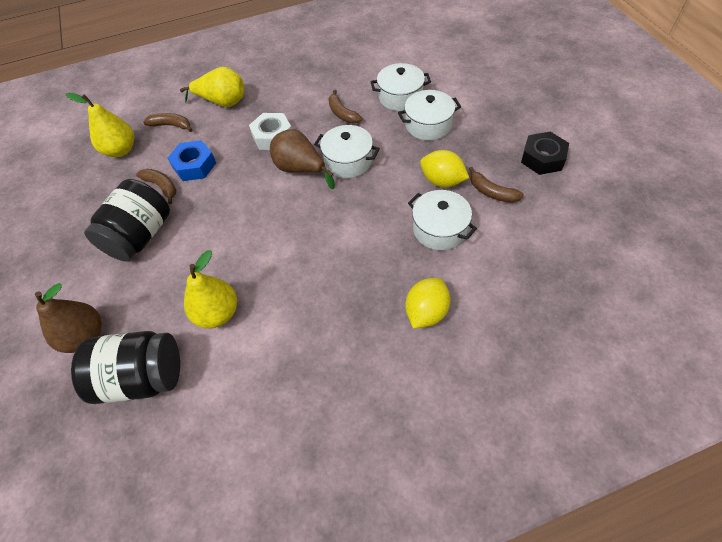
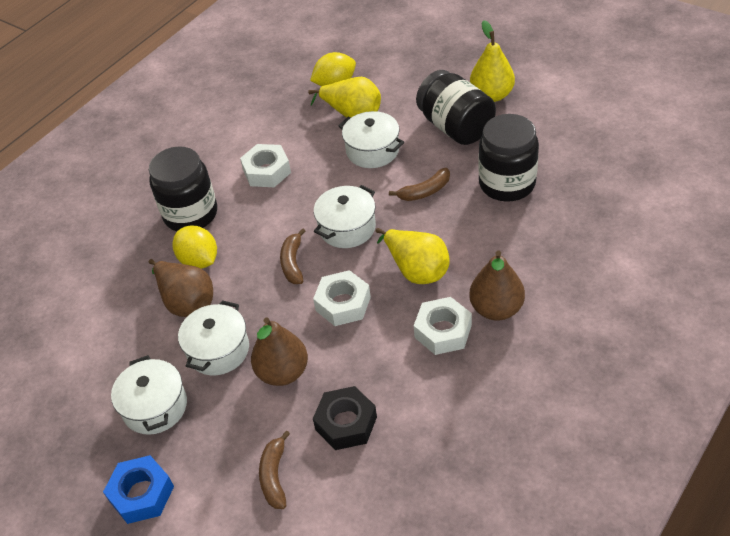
black jar: [71,331,180,404] [84,179,170,261] = 2 -> [149,146,217,232] [416,70,496,145] [478,114,539,202] = 3
brown banana: [136,169,176,204] [143,113,193,132] [328,90,362,124] [469,167,524,203] = 4 -> [259,431,290,509] [280,228,306,284] [389,168,450,201] = 3
brown pear: [35,283,102,353] [270,129,335,189] = 2 -> [149,259,213,317] [251,318,308,386] [469,250,525,320] = 3
white nut: [249,113,292,150] = 1 -> [240,144,291,187] [313,270,371,326] [414,297,472,355] = 3

